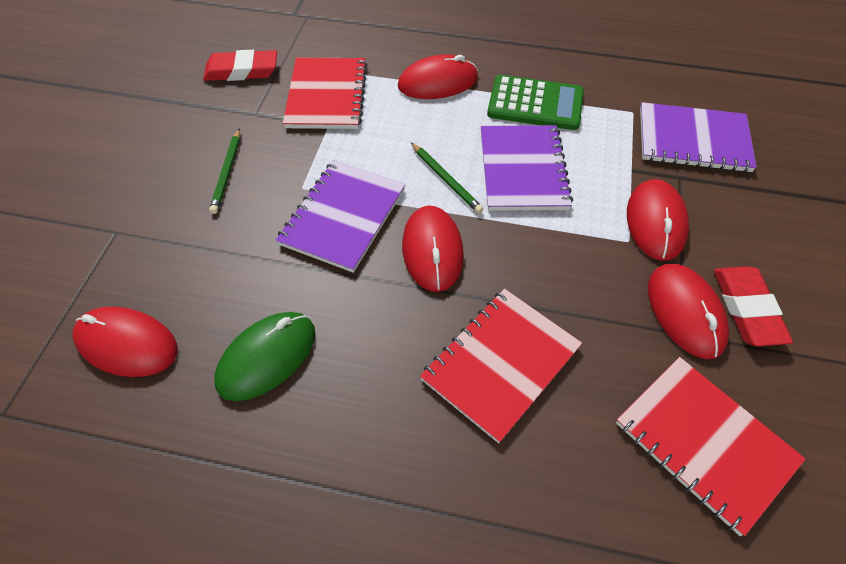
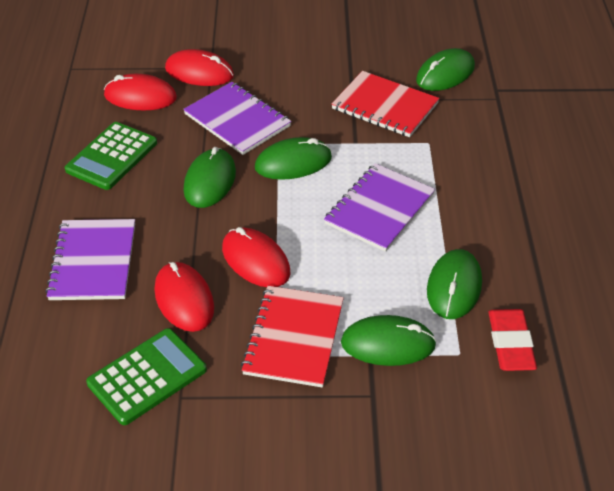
green calculator: [487,75,584,130] = 1 -> [65,122,157,190] [86,328,207,425] = 2
green mouse: [214,312,315,401] = 1 -> [183,147,236,208] [255,137,332,180] [341,315,437,366] [416,48,475,91] [427,249,482,319] = 5
green pencil: [209,129,240,214] [411,143,483,213] = 2 -> none = 0
red eraser: [203,50,277,81] [714,266,793,346] = 2 -> [488,309,537,371] = 1
red mouse: [72,307,178,377] [398,55,478,99] [402,206,464,292] [627,179,689,261] [648,264,729,359] = 5 -> [104,74,177,110] [154,262,214,332] [165,49,234,86] [222,227,290,287] = 4
red notebook: [283,58,367,129] [420,289,582,443] [616,357,805,536] = 3 -> [241,286,344,387] [332,71,439,137] = 2

